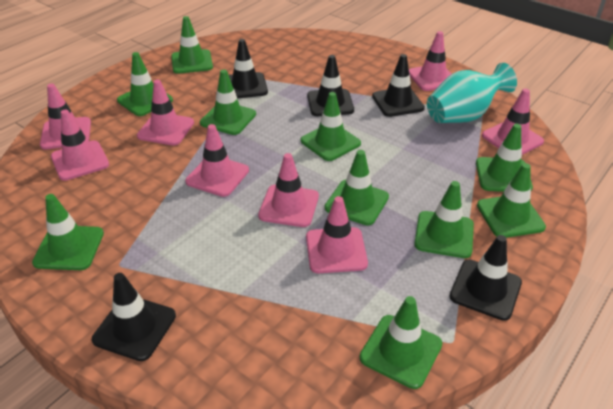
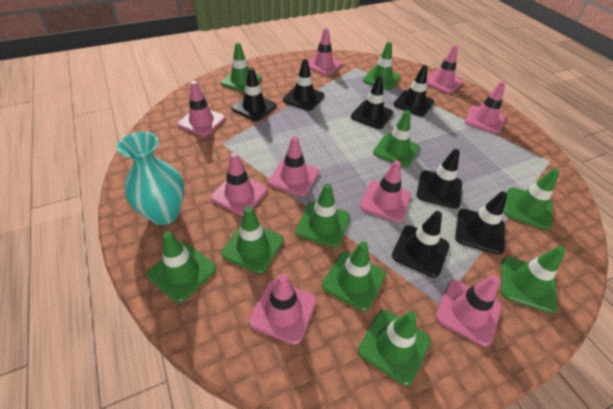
black traffic cone: [92,273,176,361] [229,39,268,98] [307,55,354,116] [372,54,425,117] [449,235,522,321] = 5 -> [232,67,276,121] [283,59,324,111] [351,76,394,129] [392,211,450,278] [393,65,435,117] [416,149,462,209] [455,191,508,255] = 7
pink traffic cone: [40,84,91,149] [51,109,109,181] [137,80,194,146] [185,124,249,197] [258,153,319,227] [306,196,368,273] [409,31,452,91] [482,89,544,155] = 8 -> [177,81,225,136] [211,152,267,216] [249,273,317,345] [268,136,319,197] [308,28,342,75] [360,160,411,222] [427,45,463,94] [436,275,501,346] [465,81,505,134] = 9

